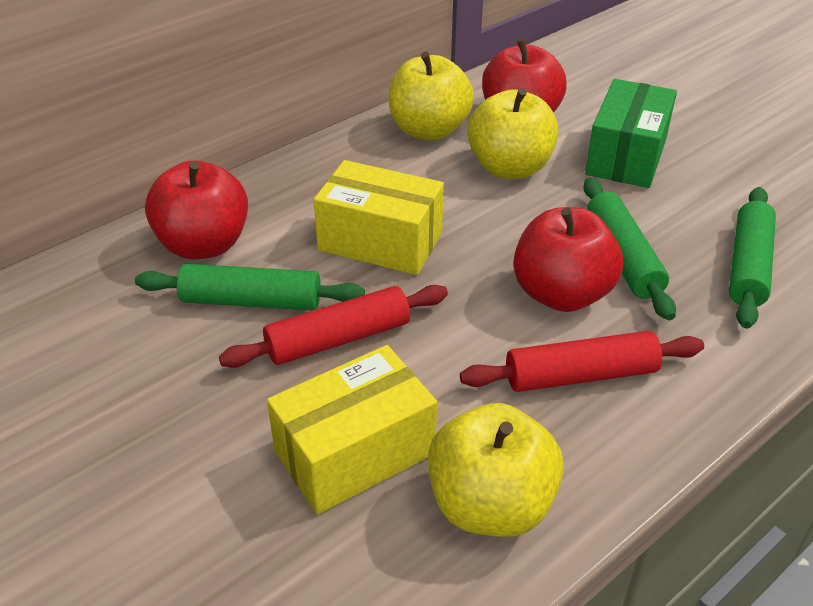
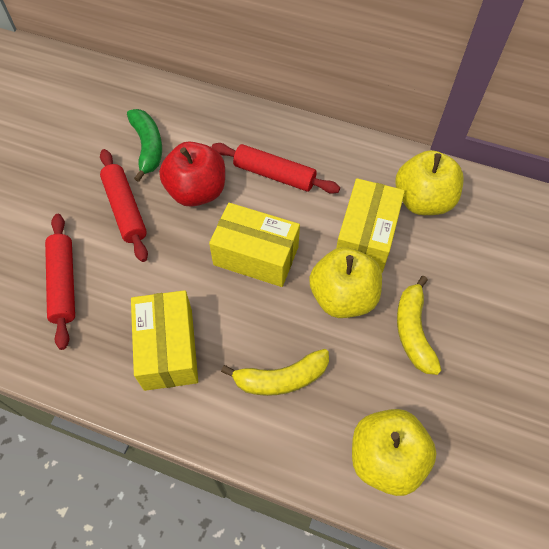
green banana: none = 0 -> [127,109,162,182] = 1
green box: [585,79,677,188] = 1 -> none = 0
green rolling pin: [135,264,365,310] [583,178,676,320] [729,187,776,329] = 3 -> none = 0
red apple: [145,161,248,260] [482,38,567,113] [513,207,623,312] = 3 -> [159,141,225,207] = 1
red rolling pin: [219,285,448,368] [460,331,704,392] = 2 -> [45,214,75,350] [100,149,148,262] [212,143,340,194] = 3
yellow banana: none = 0 -> [221,349,329,396] [397,276,441,375] = 2
yellow box: [267,345,437,514] [314,160,444,275] = 2 -> [131,290,198,391] [209,203,300,287] [336,178,405,273] = 3

